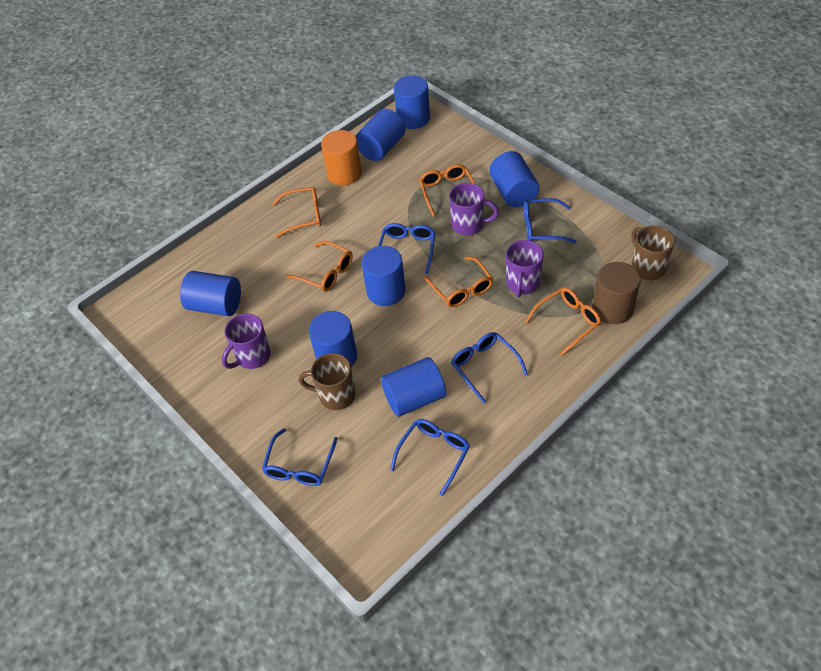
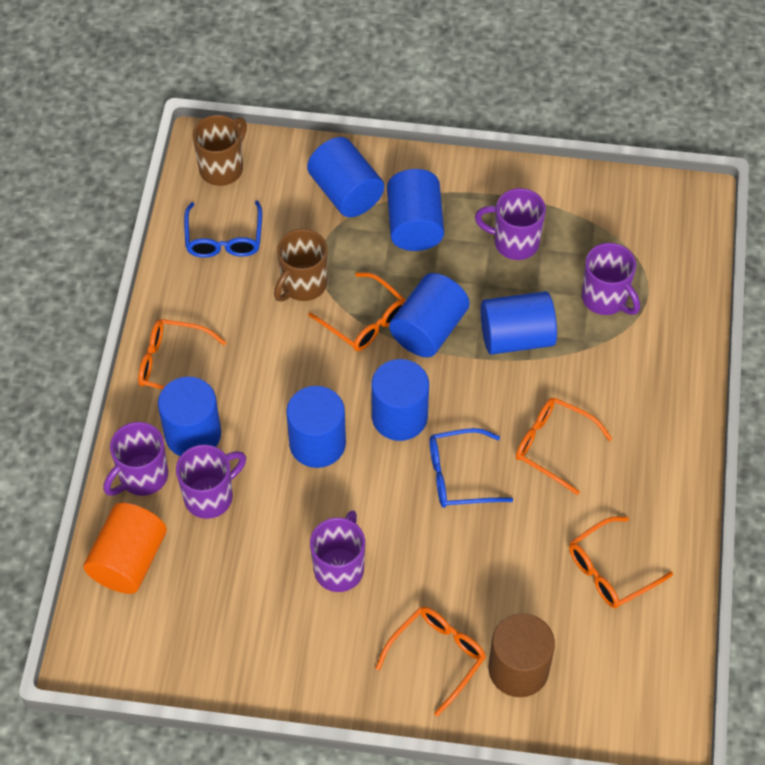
blue glasses: [262,428,338,486] [378,223,435,274] [390,419,470,496] [451,332,528,403] [524,198,577,243] = 5 -> [184,200,262,258] [430,428,513,508] = 2
purple mug: [222,313,271,369] [449,183,499,235] [506,240,544,297] = 3 -> [103,422,168,496] [176,444,246,519] [310,510,365,592] [475,188,546,260] [582,243,640,315] = 5

